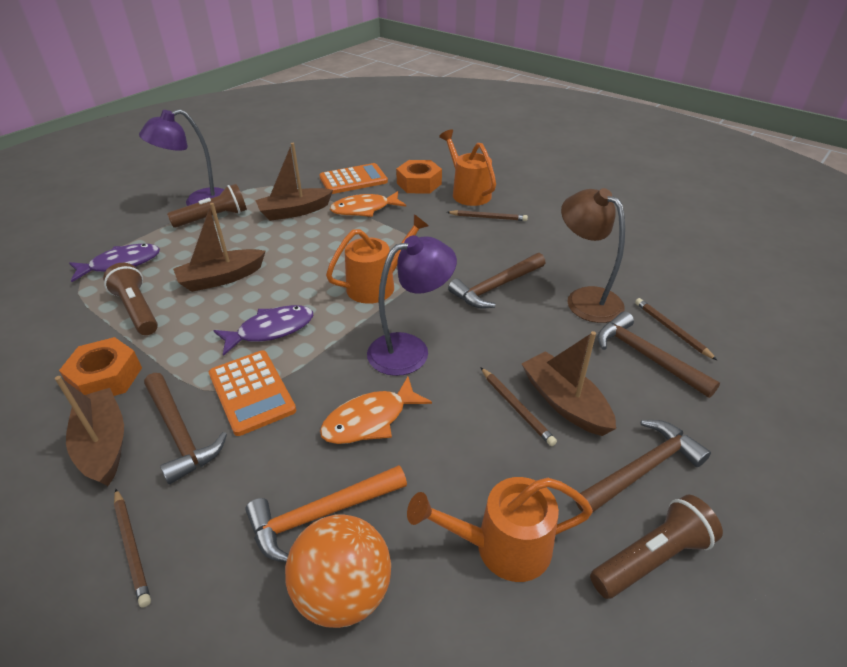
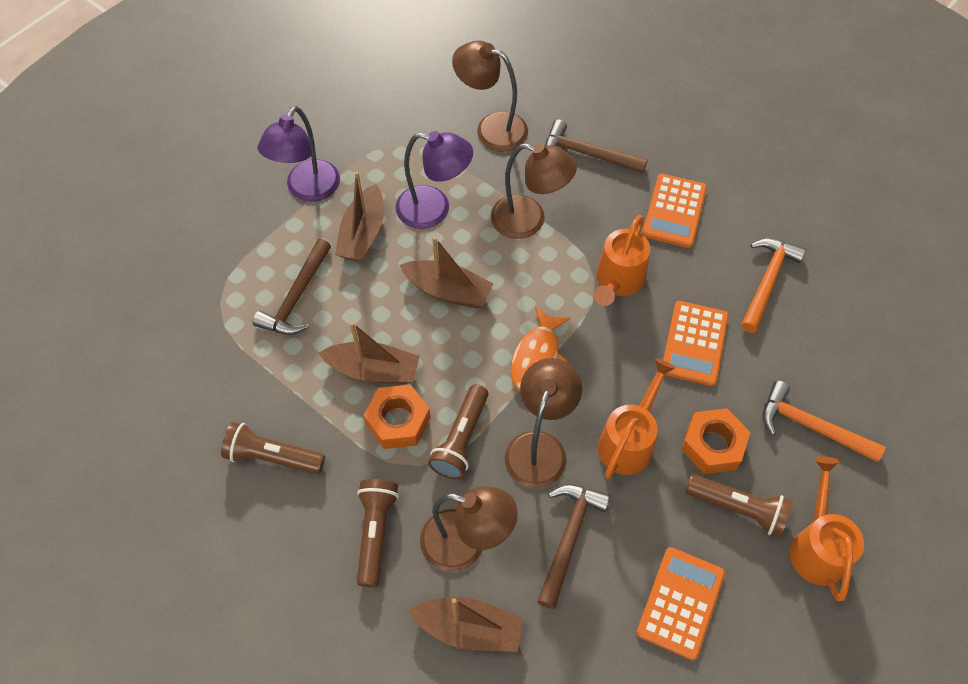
brown flashlight: [103,263,158,335] [167,184,247,228] [590,495,723,599] = 3 -> [221,422,325,474] [357,479,399,587] [428,384,488,479] [685,474,793,537] = 4
brown hammer: [144,373,227,484] [448,253,545,309] [575,420,711,513] [597,311,720,398] = 4 -> [253,239,331,335] [537,484,610,609] [545,119,648,173] = 3
brown lamp: [561,188,625,323] = 1 -> [420,486,518,572] [452,41,528,152] [491,143,577,239] [505,358,582,488] = 4
brown pencil: [114,489,151,607] [447,210,528,221] [480,367,557,446] [635,298,717,360] = 4 -> none = 0
orange ball: [285,514,391,628] = 1 -> none = 0
orange calculator: [209,350,296,436] [319,163,388,194] = 2 -> [636,547,725,660] [642,174,707,248] [663,301,729,386] = 3
orange fish: [320,377,432,444] [330,191,406,217] = 2 -> [511,306,571,390] = 1
orange hammer: [245,465,407,562] = 1 -> [741,239,806,333] [763,381,885,462] = 2
purple fish: [69,244,160,282] [214,305,313,356] = 2 -> none = 0

